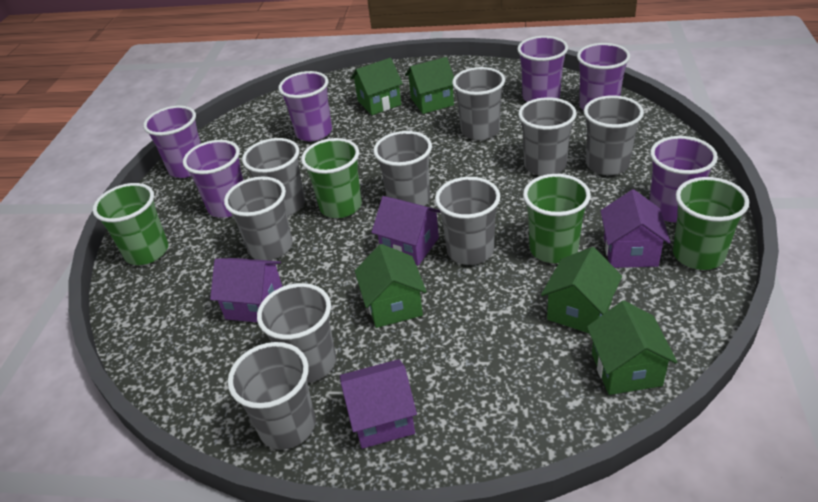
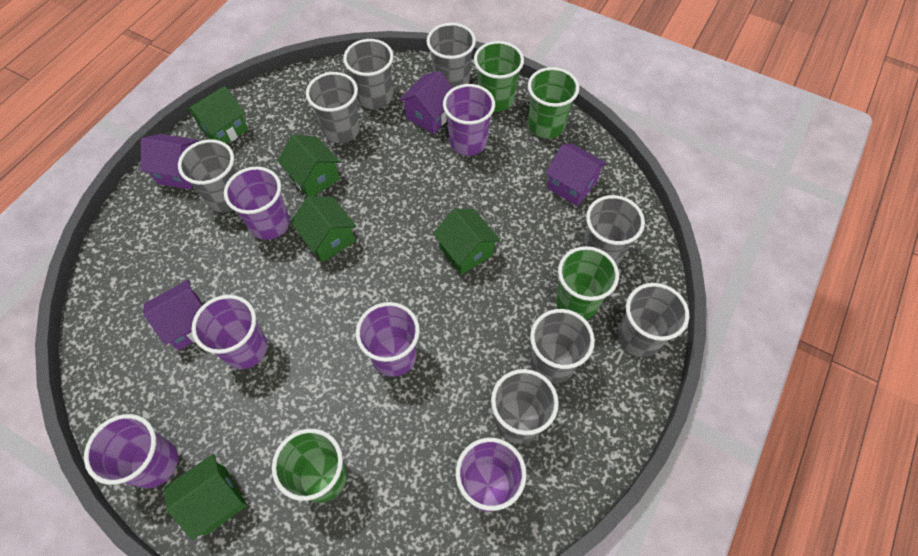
grey cup: [224,177,293,260] [228,342,316,450] [242,138,305,216] [257,283,336,383] [373,131,432,206] [435,177,500,265] [452,67,505,140] [518,97,577,176] [584,95,644,175] = 9 -> [178,139,238,212] [306,72,360,143] [343,39,394,109] [427,23,476,88] [491,369,559,444] [530,309,595,383] [582,195,645,265] [618,283,689,357] = 8

